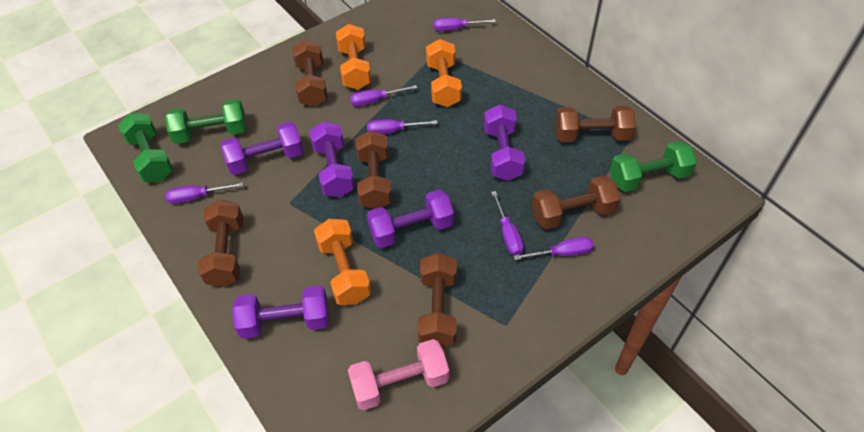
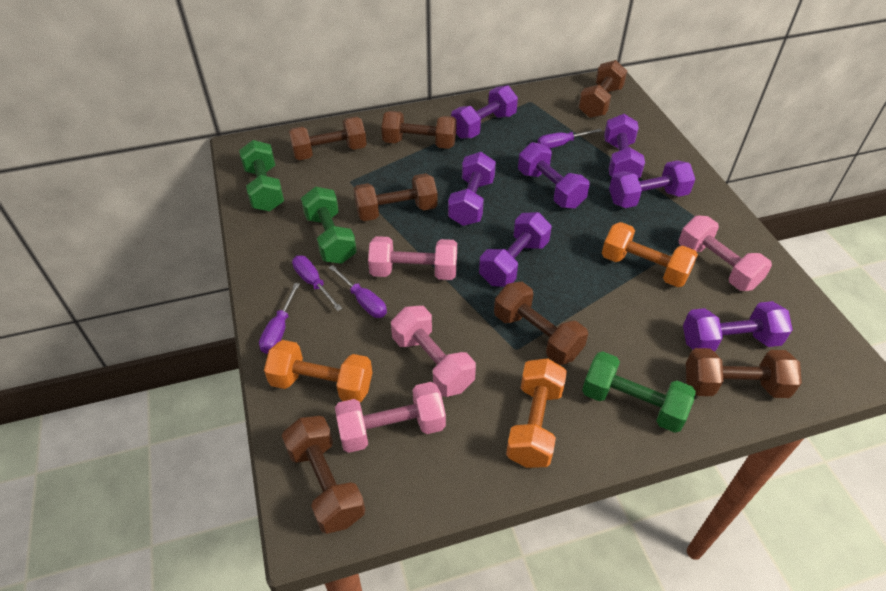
brown dumbbell: [198,200,243,287] [292,40,328,107] [355,131,392,209] [418,253,457,347] [532,175,620,230] [555,106,636,142] = 6 -> [282,416,365,534] [289,116,367,160] [354,173,438,221] [381,111,457,149] [494,282,588,365] [578,60,627,118] [686,348,802,398] = 7
pink dumbbell: [348,339,449,410] = 1 -> [335,382,446,453] [368,236,457,280] [391,306,476,397] [679,216,772,291] = 4
purple dumbbell: [221,122,304,175] [232,285,329,339] [309,121,355,197] [367,190,454,248] [484,105,525,181] = 5 -> [448,152,496,226] [451,85,518,139] [479,212,552,287] [518,142,590,209] [604,114,645,178] [609,160,695,208] [683,301,793,352] = 7
purple screwdriver: [165,182,243,204] [350,85,417,106] [367,119,438,134] [434,18,496,31] [491,191,524,256] [514,237,594,260] = 6 -> [259,283,300,354] [292,256,342,311] [329,265,387,318] [538,129,602,148] = 4

